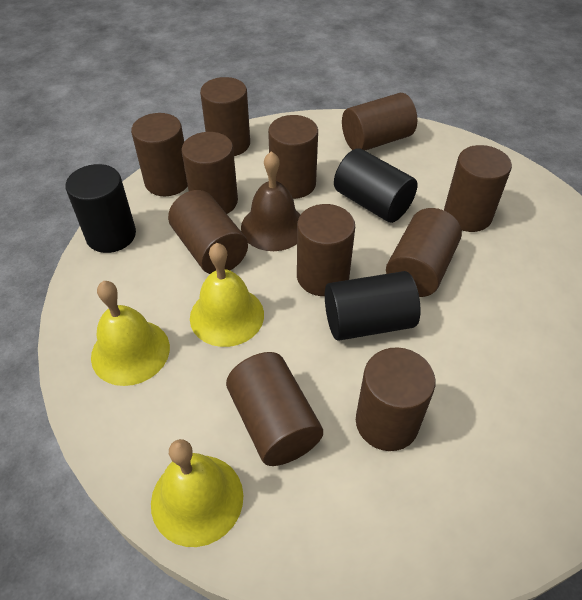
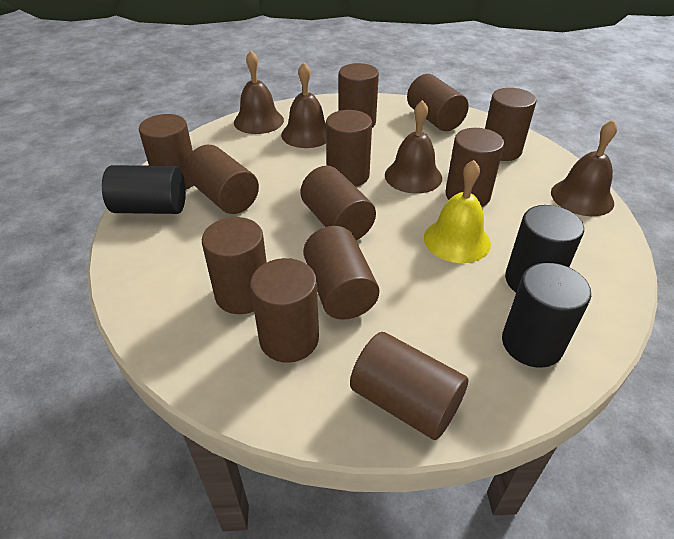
brown bell: [241,151,301,251] = 1 -> [234,51,284,134] [281,62,326,148] [385,100,442,194] [551,120,617,216] = 4
brown cylinder: [131,113,188,196] [168,190,248,274] [182,132,238,214] [200,77,250,156] [226,352,323,466] [268,115,318,199] [297,204,355,296] [342,93,417,150] [356,347,435,451] [386,208,462,297] [444,145,512,232] = 11 -> [139,114,193,190] [185,145,259,214] [202,217,267,314] [250,258,319,363] [300,166,376,240] [303,226,379,320] [326,110,372,187] [339,63,379,128] [350,332,468,440] [407,74,469,131] [445,128,504,207] [485,88,536,161] = 12
yellow bell: [91,281,170,386] [151,439,243,547] [190,243,264,347] = 3 -> [424,160,491,263] = 1

